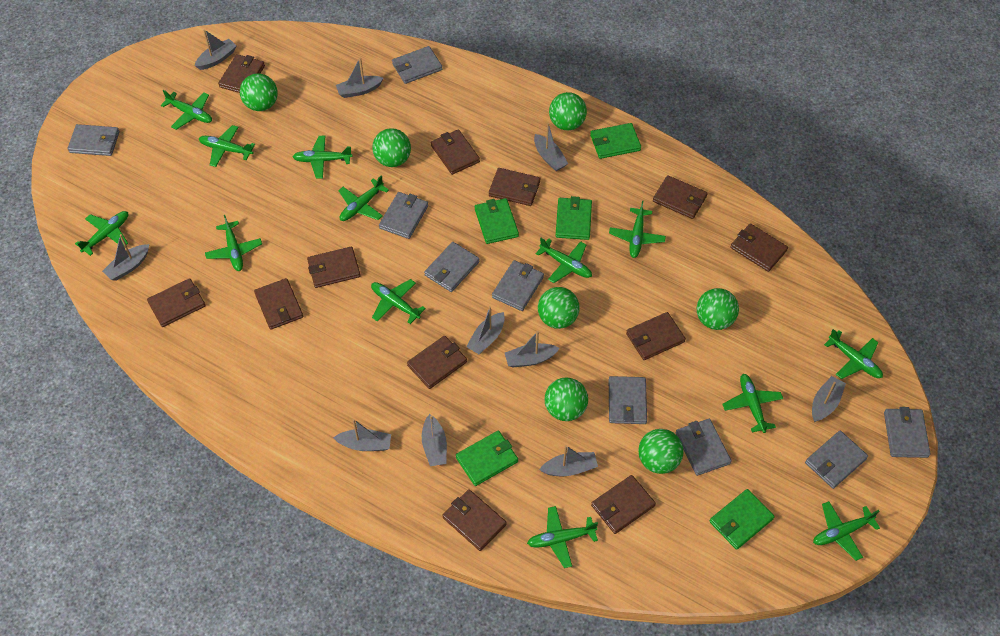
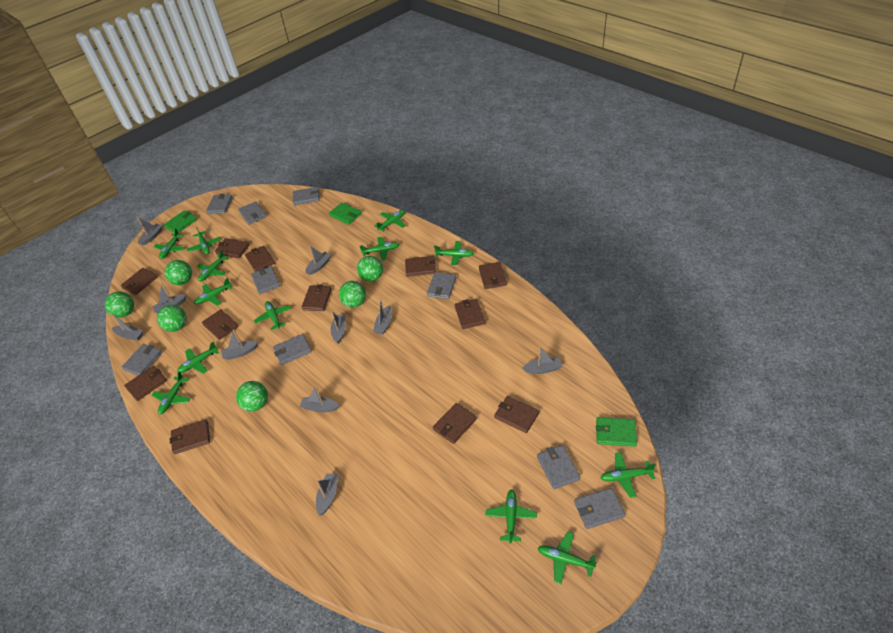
green ball: [240,74,278,111] [372,128,411,167] [538,287,579,329] [545,378,588,421] [549,92,587,130] [638,429,684,474] [697,288,739,330] = 7 -> [105,291,134,318] [157,305,187,332] [165,260,192,285] [236,381,268,412] [339,281,366,308] [357,256,383,282] = 6
green wallet: [456,431,518,486] [475,198,519,244] [556,196,592,240] [590,123,641,159] [710,489,775,550] = 5 -> [164,210,197,233] [329,202,362,225] [596,417,637,447] = 3

